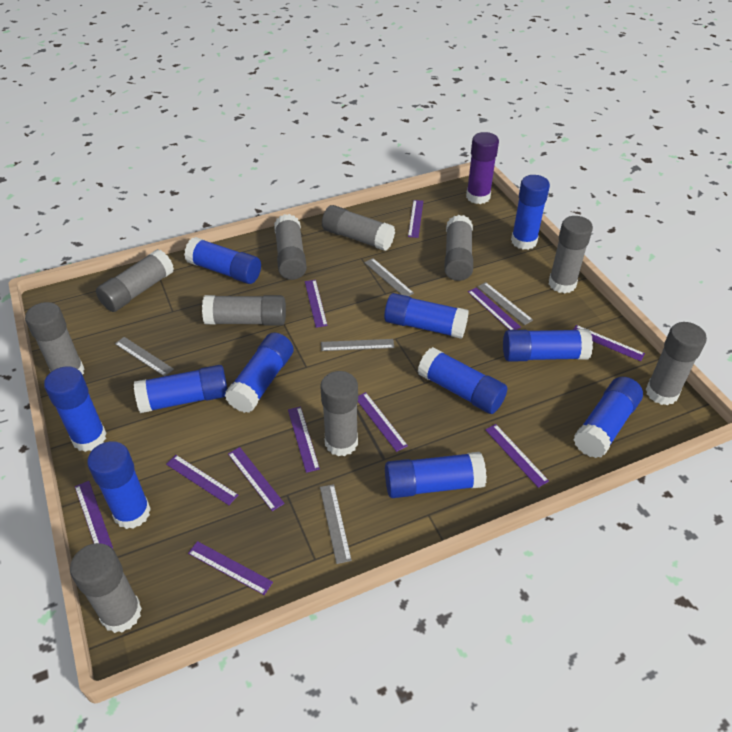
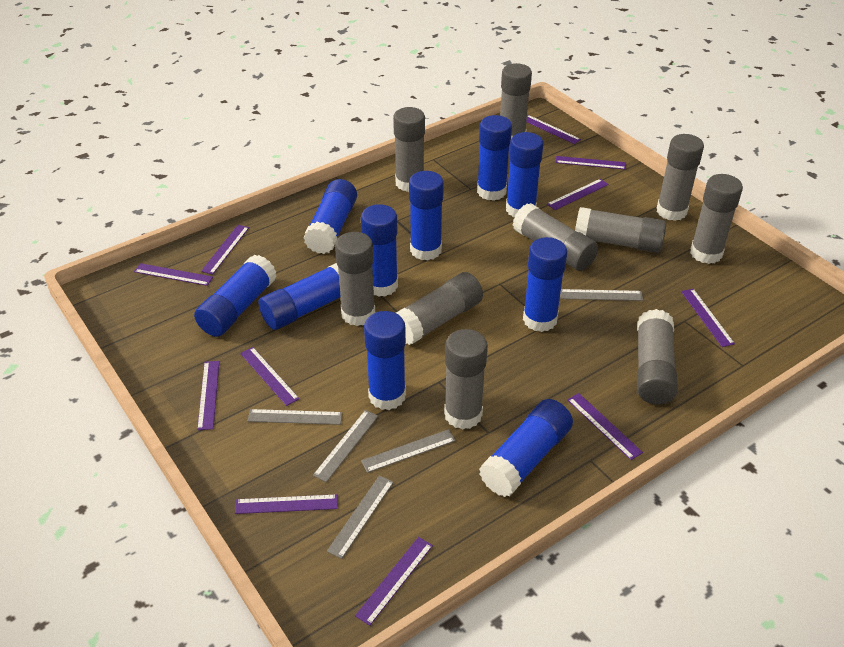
blue glue stick: [44,366,107,452] [87,441,151,529] [134,365,228,413] [184,237,261,284] [225,332,294,413] [384,293,469,339] [385,452,487,498] [418,347,507,414] [503,329,593,362] [511,175,550,250] [573,377,643,458] = 11 -> [194,255,277,337] [258,263,341,330] [303,179,357,254] [361,204,398,297] [364,311,406,410] [409,171,444,261] [477,115,512,201] [479,399,573,497] [506,132,544,217] [523,237,567,332] = 10
purple glue stick: [466,132,499,204] = 1 -> none = 0

